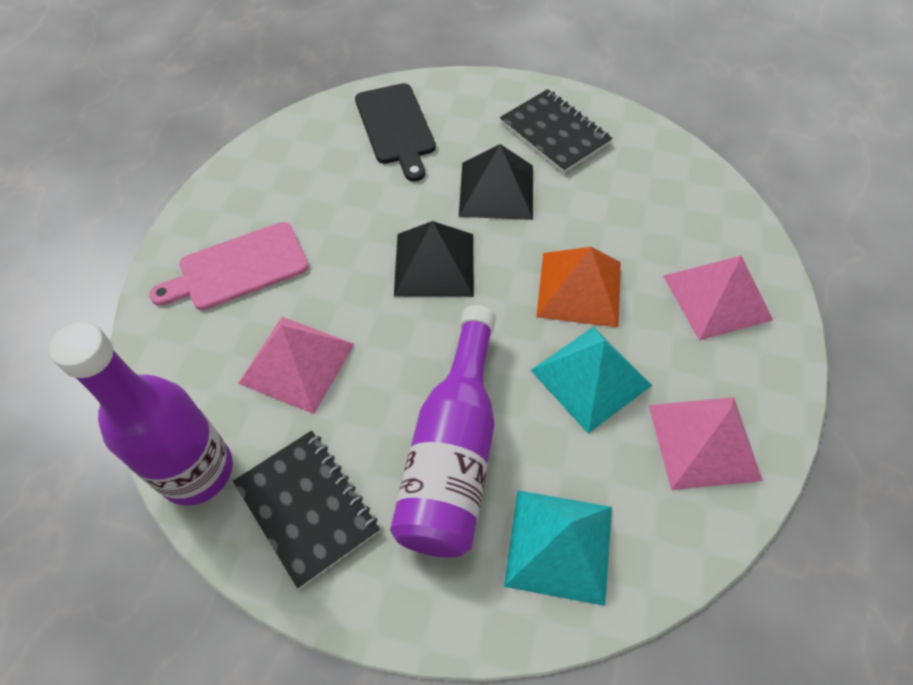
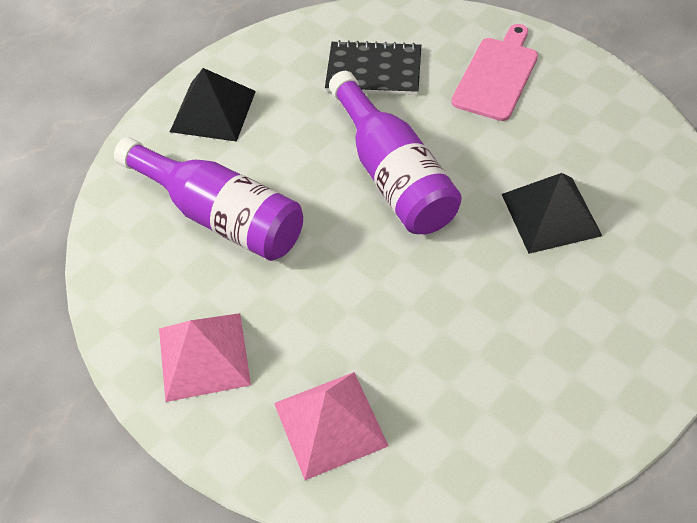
black cutting board: [355,83,436,182] = 1 -> none = 0
black notebook: [233,430,380,589] [500,89,613,174] = 2 -> [325,40,421,95] = 1
orange pyramid: [536,247,621,327] = 1 -> none = 0
pink pyramid: [238,317,354,414] [649,397,763,490] [663,256,773,340] = 3 -> [159,313,251,402] [274,372,388,480] = 2
turquoise pyramid: [504,490,612,606] [531,327,652,433] = 2 -> none = 0

